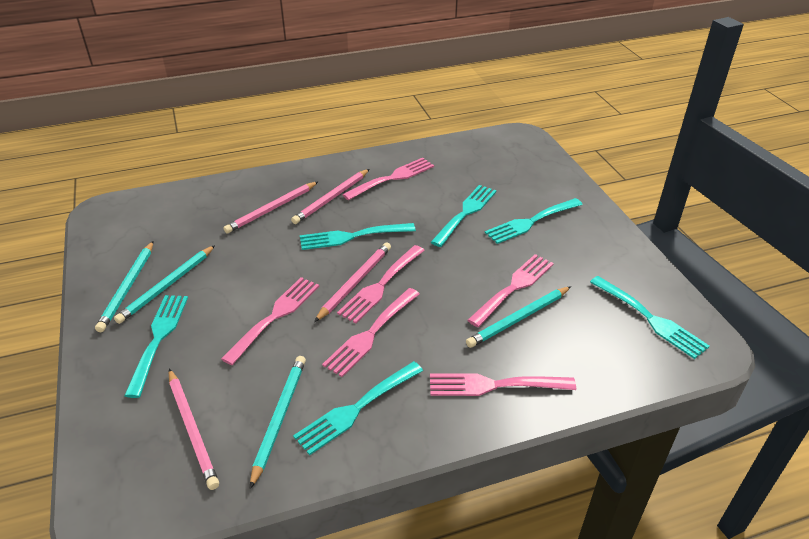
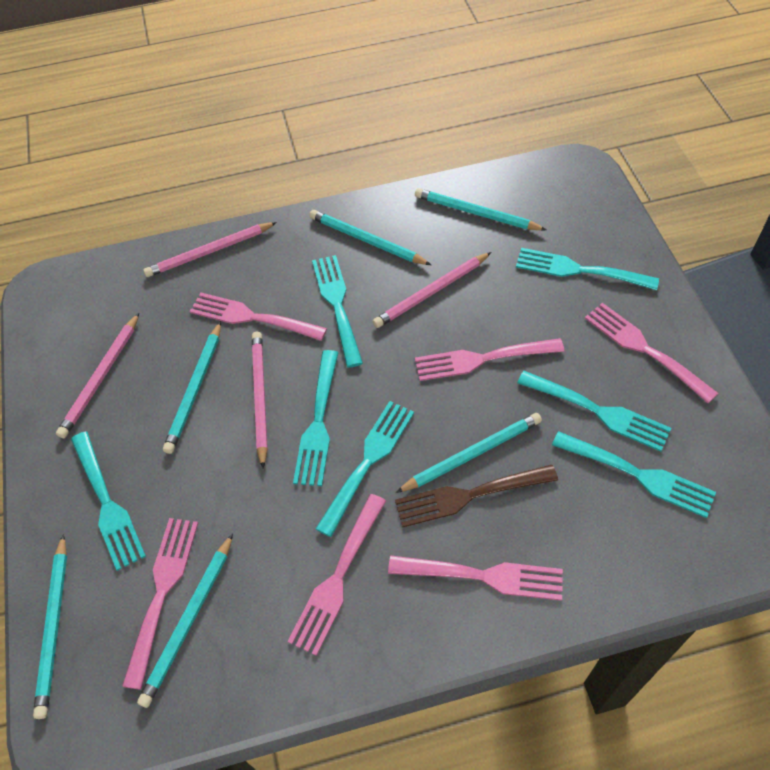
brown fork: none = 0 -> [395,465,558,527] = 1
turquoise fork: [124,295,188,398] [293,361,423,455] [300,223,416,250] [431,185,497,247] [485,198,583,244] [590,276,710,359] = 6 -> [71,431,146,571] [293,350,339,486] [312,255,363,368] [316,401,414,537] [516,248,659,290] [517,371,671,451] [552,431,716,518] = 7
turquoise pencil: [95,241,153,332] [114,245,215,324] [250,356,306,489] [466,286,571,348] = 4 -> [33,534,67,719] [137,533,233,708] [163,321,221,454] [309,210,431,265] [395,413,542,493] [415,188,546,231] = 6

